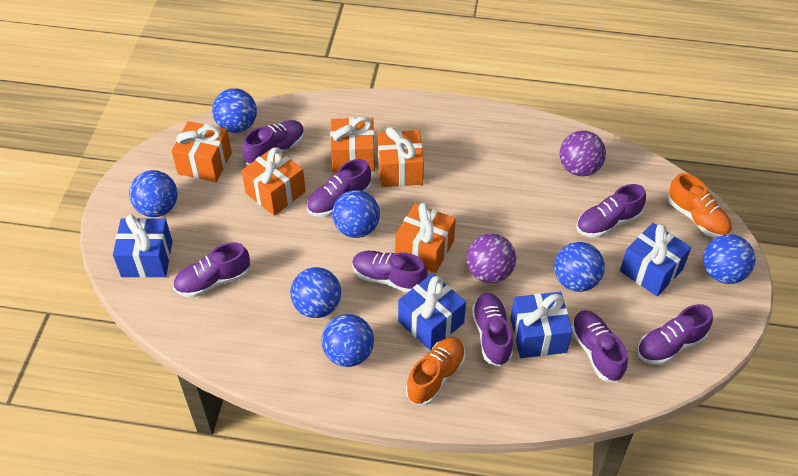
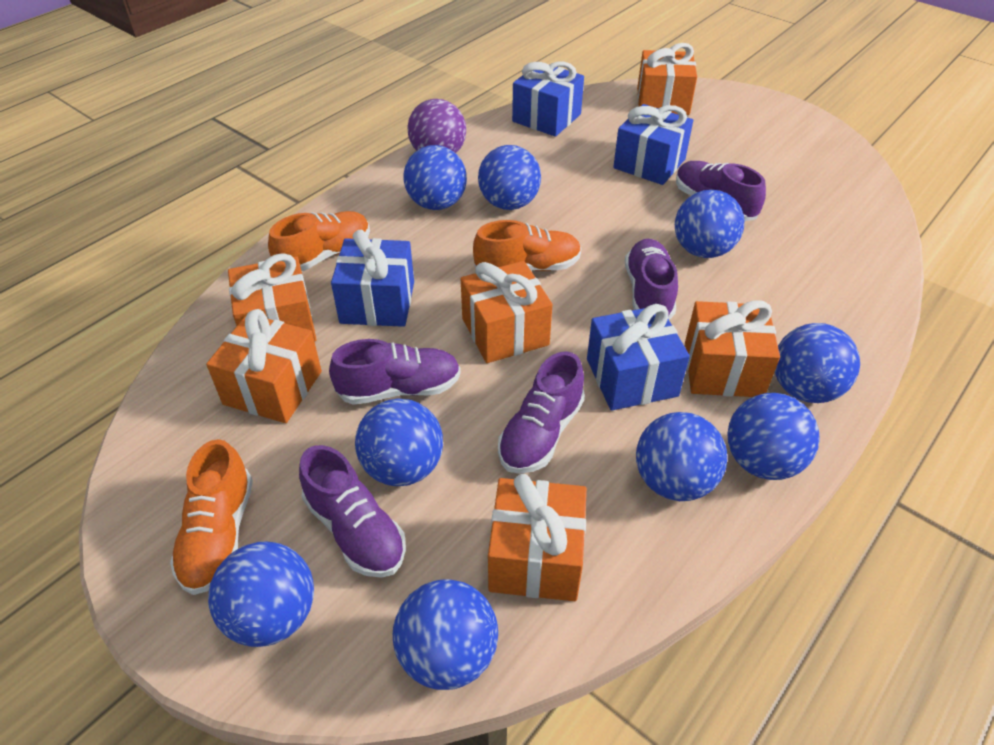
blue ball: [129,170,178,217] [212,88,257,133] [290,267,341,318] [321,314,374,367] [332,190,380,238] [554,242,605,292] [703,234,756,284] = 7 -> [208,542,314,647] [355,398,443,486] [393,579,498,690] [404,145,467,210] [478,145,541,210] [636,412,727,501] [675,190,744,258] [727,393,820,480] [775,323,860,403] = 9
orange gift: [172,121,232,182] [242,147,306,216] [330,116,375,173] [377,127,424,187] [395,203,456,273] = 5 -> [206,309,322,423] [228,253,317,342] [460,261,552,363] [488,474,587,601] [637,43,697,115] [685,300,780,397] = 6
orange shoe: [406,337,466,405] [668,173,732,238] = 2 -> [170,439,253,595] [268,211,370,271] [473,220,581,271] = 3
purple ball: [467,234,516,283] [560,131,606,176] = 2 -> [407,99,466,153] = 1
purple shoe: [173,242,250,298] [242,120,305,165] [307,159,371,217] [352,251,428,293] [472,293,513,367] [571,310,628,382] [576,184,646,238] [637,304,713,365] = 8 -> [299,445,406,578] [329,339,461,405] [498,351,585,474] [625,239,678,319] [676,161,766,221] = 5

